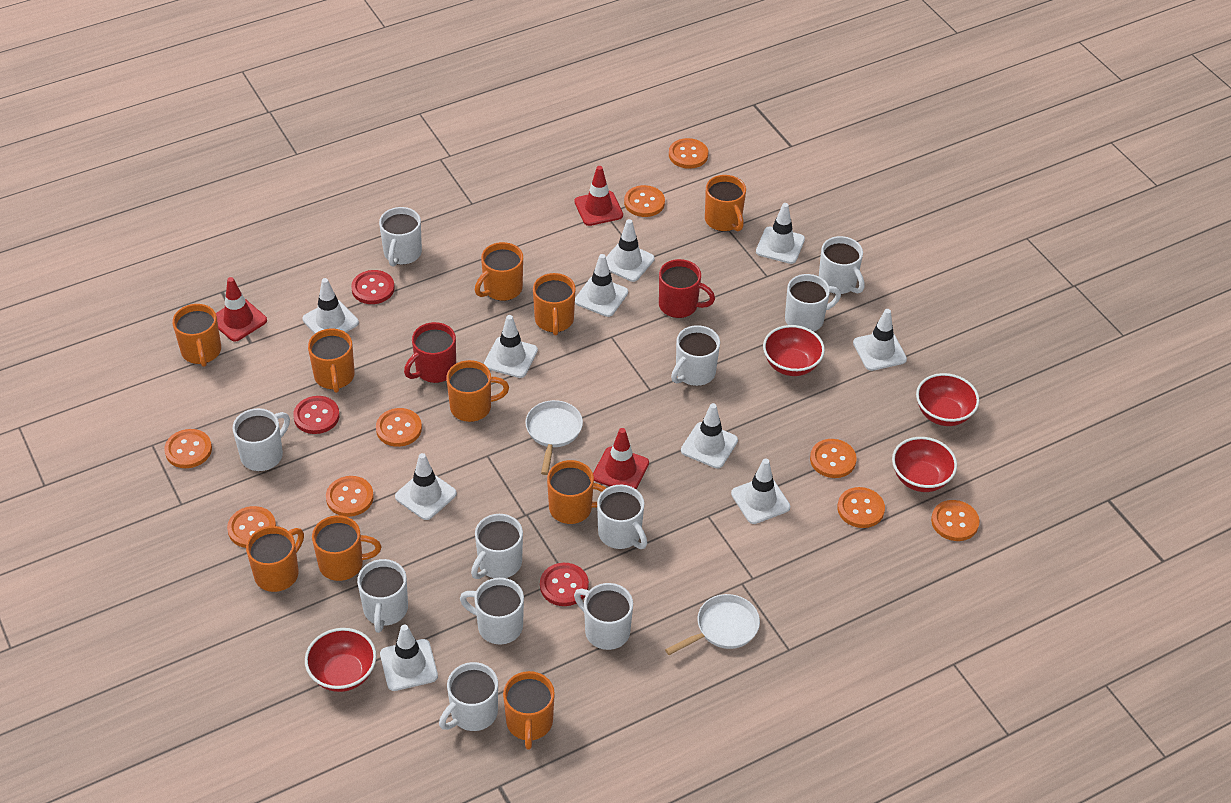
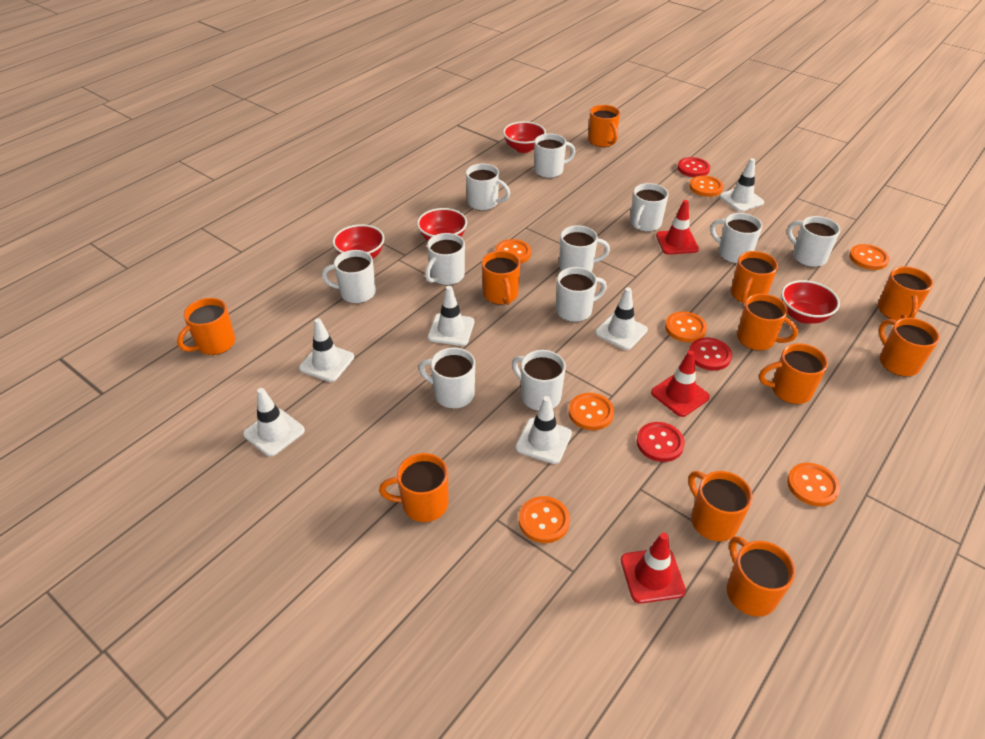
orange button: [164,429,212,468] [227,506,276,548] [326,476,374,517] [376,408,422,447] [624,185,665,217] [669,138,708,169] [810,439,857,478] [837,487,885,528] [931,500,980,541] = 9 -> [495,239,531,264] [519,496,570,543] [568,393,614,430] [665,311,707,342] [689,176,723,197] [787,463,840,506] [849,244,889,270] = 7
orange mug: [172,304,221,367] [246,526,304,592] [308,328,355,393] [312,515,381,581] [446,360,509,422] [475,242,523,301] [503,671,555,750] [533,273,576,335] [547,460,606,524] [705,175,746,231] = 10 -> [177,298,235,355] [379,453,448,522] [482,251,520,305] [588,105,620,147] [688,471,753,541] [727,536,795,617] [731,251,778,304] [737,294,798,351] [759,343,828,404] [878,266,933,320] [879,318,940,376] = 11
red mug: [404,322,456,383] [659,259,715,318] = 2 -> none = 0
white pan: [525,400,583,475] [665,594,760,655] = 2 -> none = 0
white traffic cone: [302,278,359,334] [380,624,438,691] [395,453,457,520] [484,315,538,378] [575,254,628,317] [606,219,655,282] [681,403,738,469] [731,459,790,524] [756,203,805,264] [853,309,907,371] = 10 -> [243,388,305,457] [299,318,354,382] [428,286,474,346] [515,396,572,464] [595,287,648,350] [719,158,764,212] = 6

